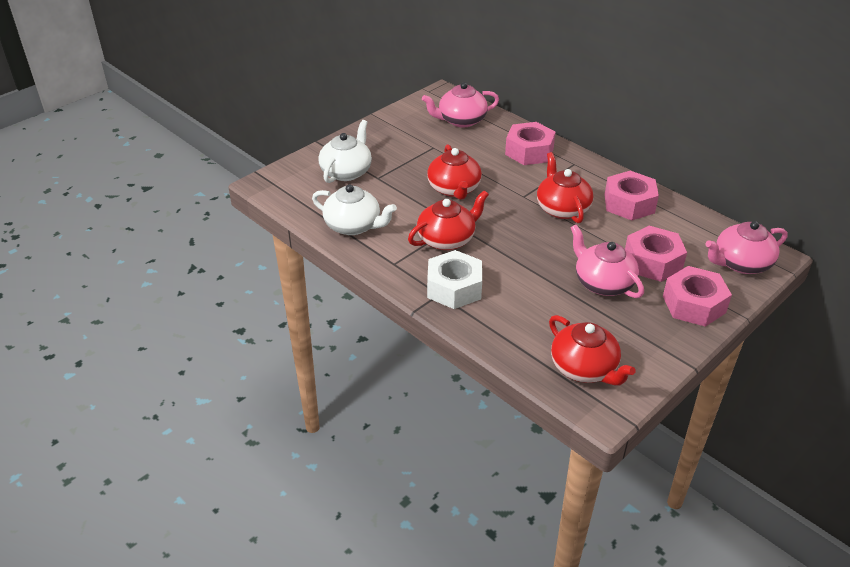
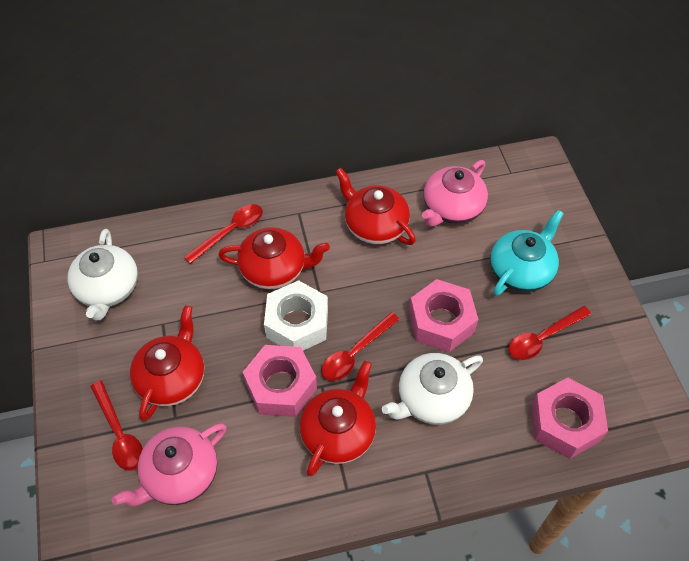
pink nut: [505,122,555,165] [605,171,659,220] [625,226,687,282] [663,266,732,327] = 4 -> [243,345,317,417] [409,279,478,352] [531,378,608,459] = 3
pink teapot: [422,82,499,127] [571,225,644,298] [705,221,787,274] = 3 -> [112,423,227,506] [422,160,488,226] = 2
red spoon: none = 0 -> [90,380,143,471] [184,204,263,264] [321,312,400,381] [509,306,591,360] = 4
turquoise teapot: none = 0 -> [490,210,564,296] = 1

